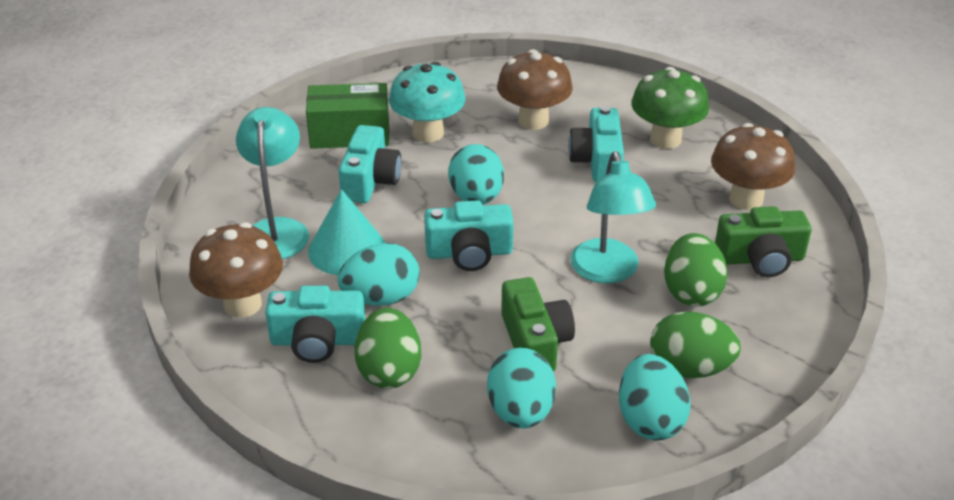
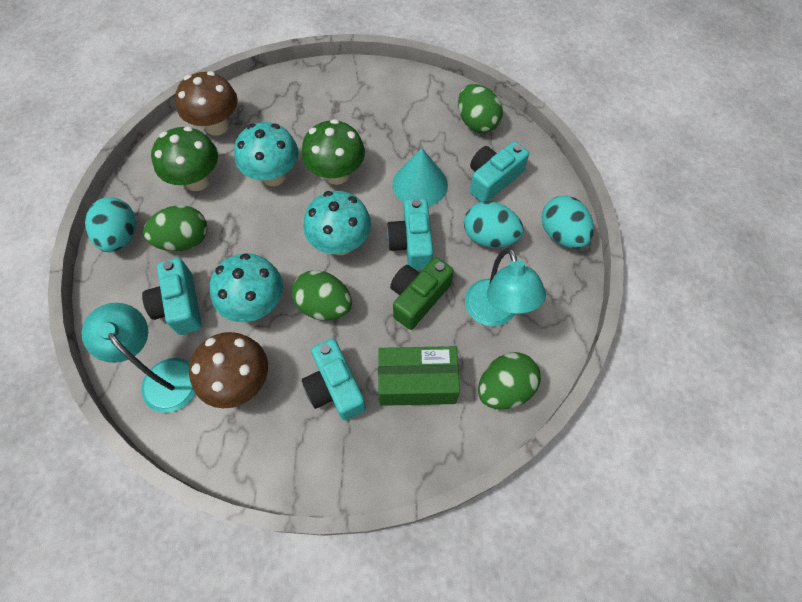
brown mushroom: [189,222,283,318] [497,49,573,130] [711,123,795,210] = 3 -> [175,71,238,136] [189,332,268,408] = 2
green camera: [501,277,575,371] [715,206,811,277] = 2 -> [390,257,454,330] = 1
green egg: [355,307,421,389] [650,311,741,378] [664,233,728,307] = 3 -> [143,205,207,251] [292,270,352,321] [458,84,503,134] [478,352,541,409] = 4
green mushroom: [631,67,709,149] = 1 -> [151,126,218,191] [302,119,365,185] = 2
turquoise egg: [338,243,420,306] [448,144,504,205] [487,348,556,429] [619,354,690,440] = 4 -> [85,197,136,252] [464,201,524,248] [541,195,594,249] = 3
turquoise mushroom: [389,62,466,142] = 1 -> [210,253,283,322] [234,122,299,186] [303,191,371,255] = 3

